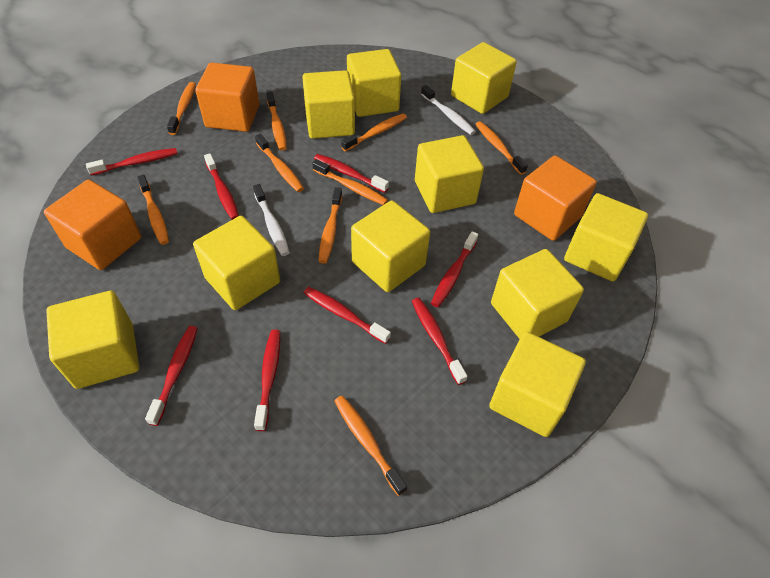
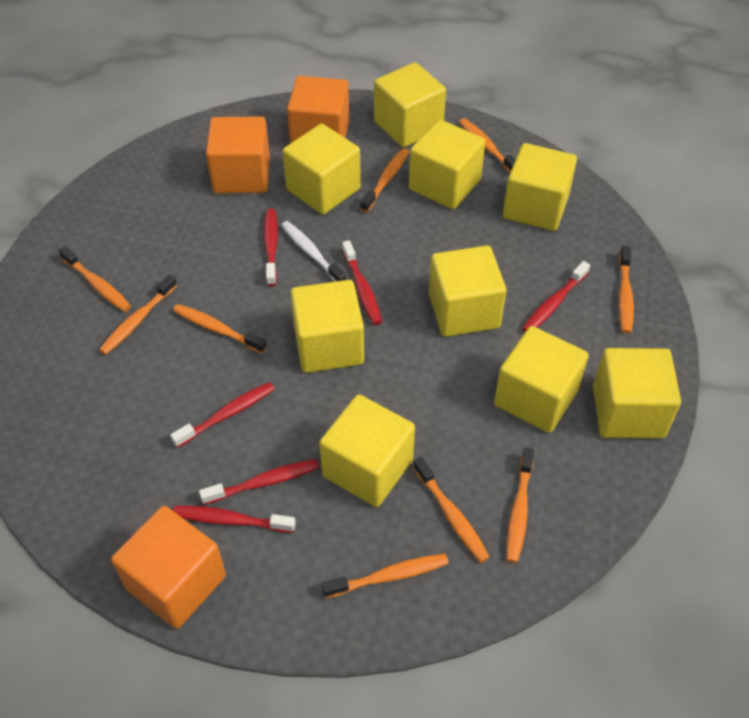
red toothbrush: [86,148,178,175] [145,326,198,426] [204,153,239,220] [254,330,280,431] [304,287,391,344] [314,154,389,193] [412,298,468,385] [431,231,478,307] = 8 -> [170,382,275,448] [173,506,296,533] [199,459,319,505] [264,208,278,286] [342,240,382,325] [522,261,590,332] = 6
white toothbrush: [253,184,290,256] [421,85,476,135] = 2 -> [281,221,346,282] = 1
yellow cube: [46,291,139,389] [193,216,280,310] [302,70,355,139] [347,49,401,117] [351,200,430,292] [415,135,484,213] [451,42,517,114] [489,332,586,437] [491,249,584,339] [564,193,648,282] = 10 -> [283,124,361,214] [290,280,364,373] [319,394,415,507] [374,62,446,147] [409,120,485,209] [429,245,507,337] [494,326,589,433] [503,143,577,231] [593,348,681,438] = 9

